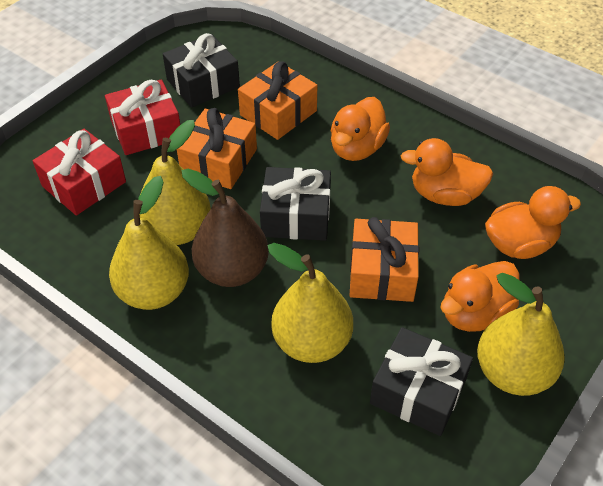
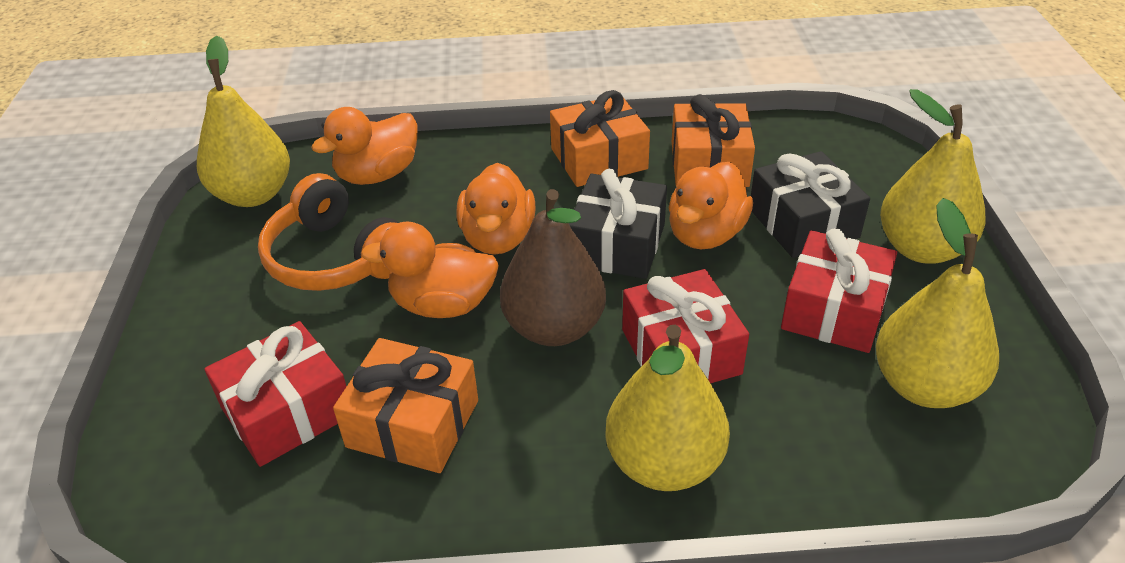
black gift: [163,33,240,108] [260,167,331,241] [370,327,473,436] = 3 -> [569,169,667,279] [751,151,870,258] = 2
orange headphones: none = 0 -> [258,173,398,291] = 1
red gift: [33,129,126,215] [105,80,180,155] = 2 -> [204,321,347,467] [622,269,749,383] [781,228,897,353] = 3

